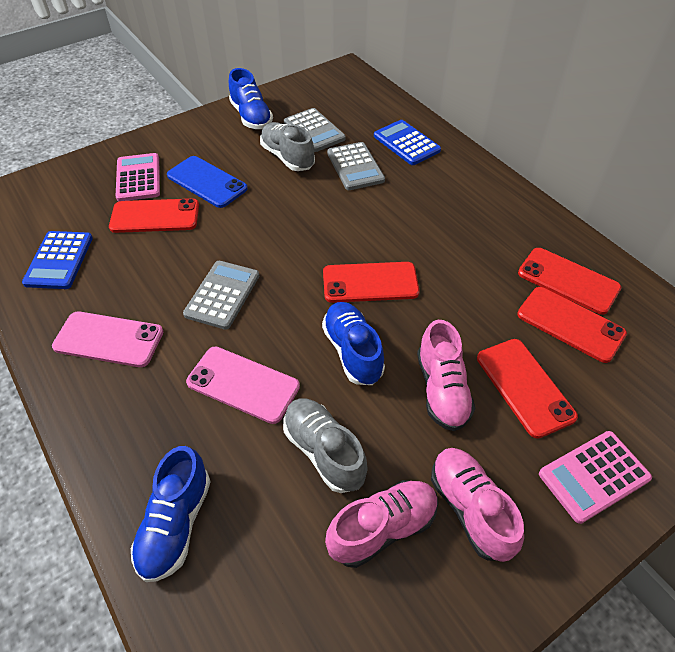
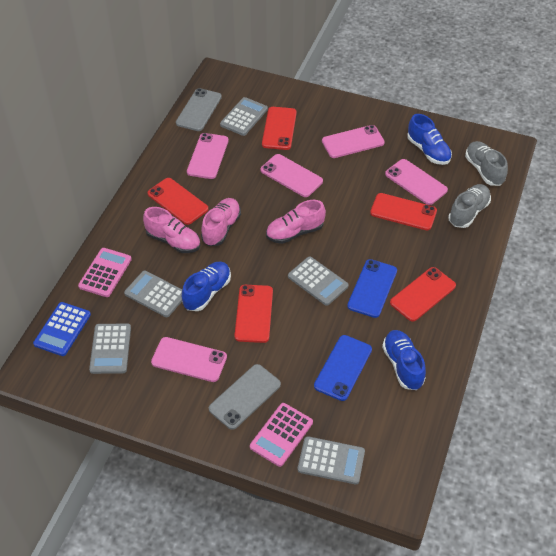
blue calculator: [22,231,93,289] [374,120,441,165] = 2 -> [33,302,91,356] = 1
blue phone: [167,156,248,208] = 1 -> [314,335,372,401] [347,259,397,318] = 2
grey calculator: [183,261,259,330] [284,108,346,152] [327,142,385,190] = 3 -> [89,324,131,374] [124,270,182,317] [220,97,268,136] [288,256,349,306] [298,436,365,484] = 5
grey phone: none = 0 -> [176,88,222,131] [209,364,281,430] = 2
pink phone: [52,311,163,367] [186,347,300,424] = 2 -> [151,337,227,382] [187,133,229,179] [260,154,323,197] [322,125,385,158] [385,159,448,205] = 5

